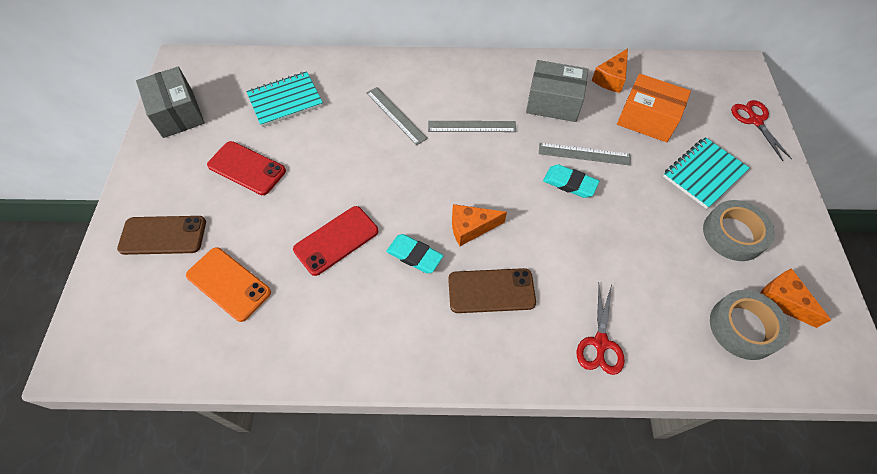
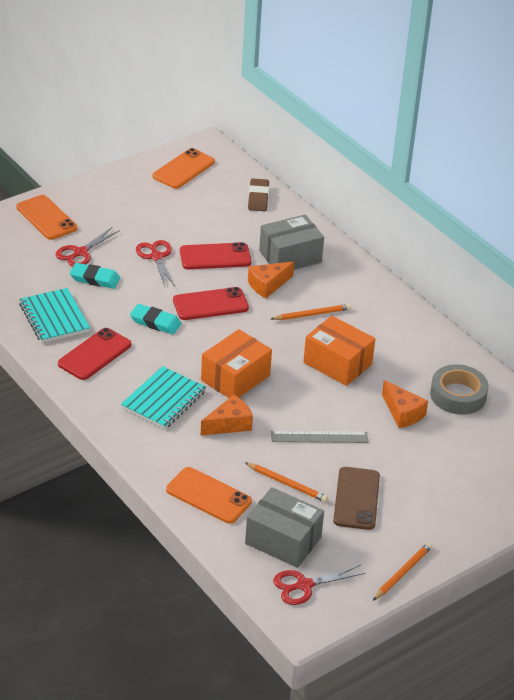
brown eraser: none = 0 -> [248,178,269,211] = 1
brown phone: [117,216,206,255] [448,268,536,313] = 2 -> [333,467,380,530] = 1
grey ruler: [366,87,428,145] [428,121,516,132] [539,143,631,166] = 3 -> [271,431,368,443] = 1
grey tape: [703,200,775,261] [710,290,789,360] = 2 -> [430,364,489,415] = 1
orange box: [617,74,691,142] = 1 -> [201,329,272,398] [303,316,375,386] = 2
orange pencil: none = 0 -> [245,462,328,502] [271,304,351,320] [373,542,433,600] = 3
orange phone: [186,247,271,322] = 1 -> [16,195,77,240] [153,148,215,189] [166,467,252,524] = 3
red phone: [207,141,286,195] [293,206,378,276] = 2 -> [58,328,131,380] [173,287,249,320] [180,242,251,269] = 3
red scissors: [577,284,625,375] [731,100,792,161] = 2 -> [56,227,120,267] [136,240,175,287] [273,565,366,605] = 3

